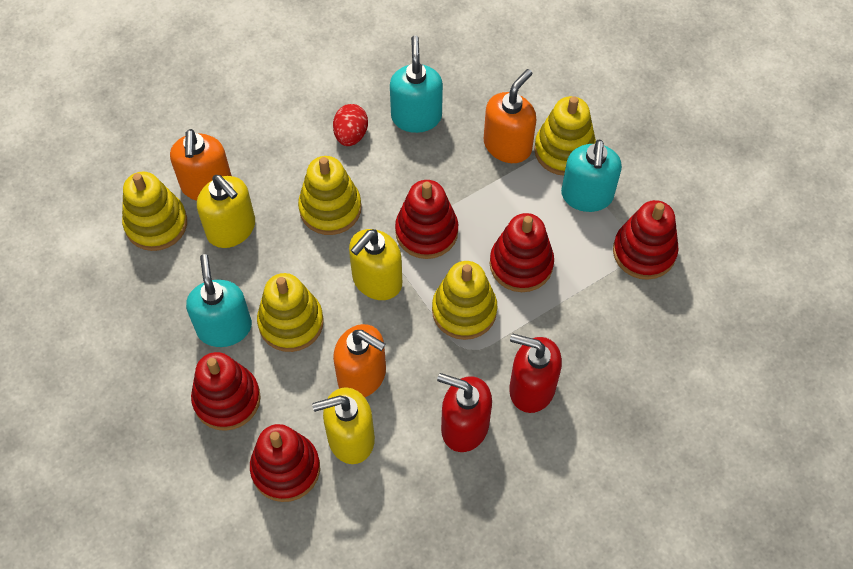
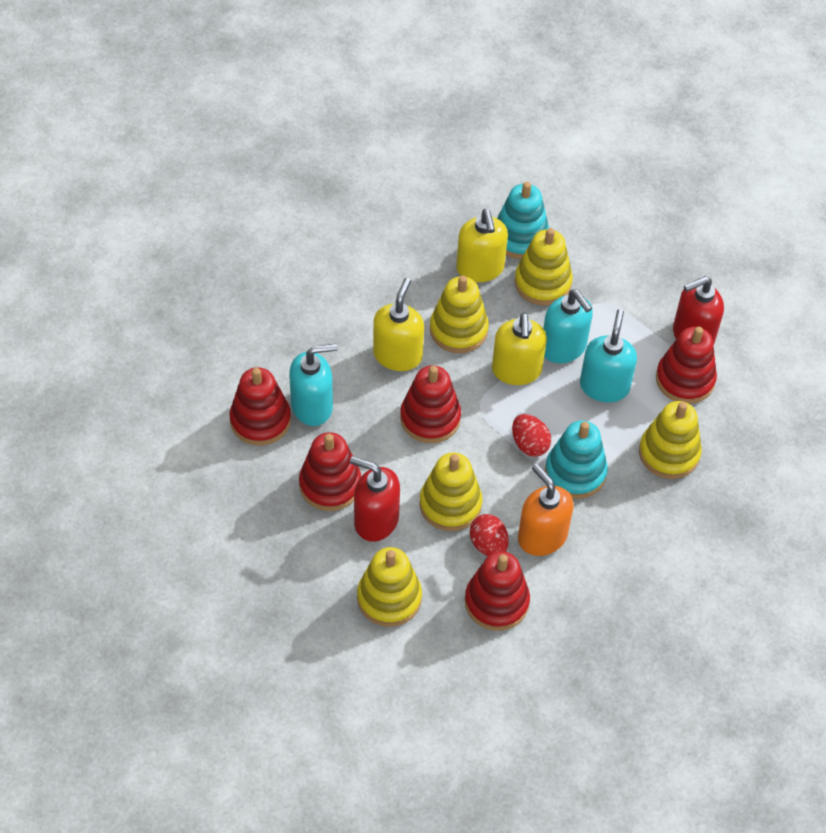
orange soap dispenser: [170,129,232,201] [333,324,386,397] [484,69,536,163] = 3 -> [518,464,573,556] = 1
red egg: [333,104,368,146] = 1 -> [470,514,509,556] [512,414,551,457] = 2
turquoise stacking toy: none = 0 -> [497,182,549,259] [545,420,608,499] = 2

